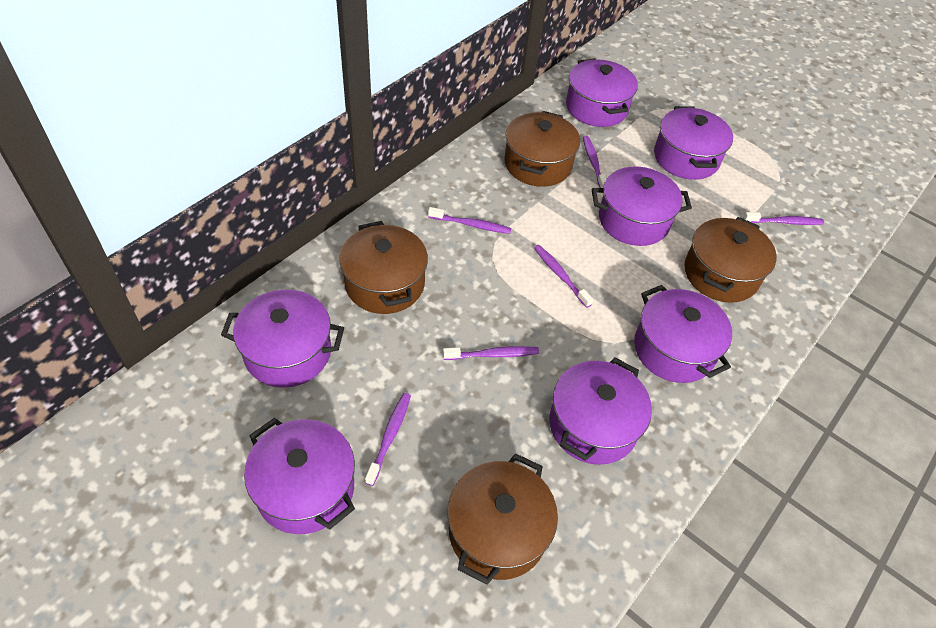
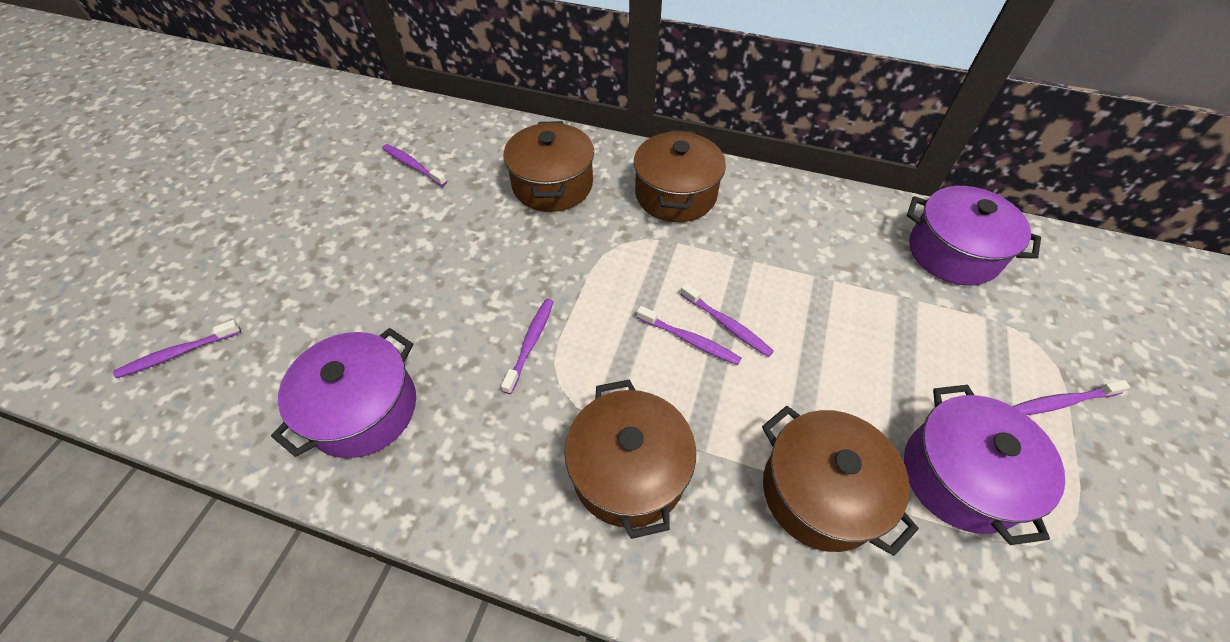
purple pot: [221,289,344,388] [244,418,355,534] [550,357,652,465] [566,58,638,127] [592,167,692,246] [634,285,732,383] [654,106,733,180] = 7 -> [271,328,416,458] [904,385,1065,545] [907,186,1041,286] = 3

